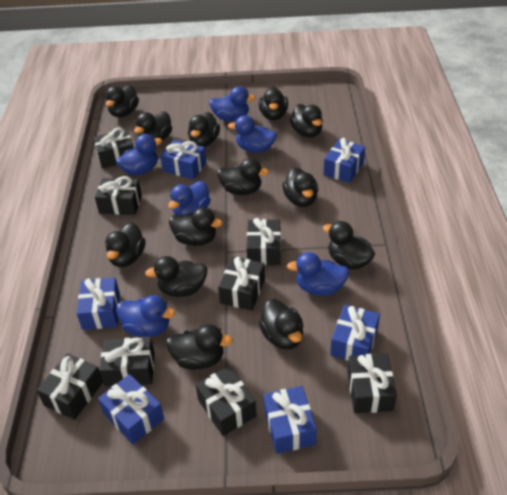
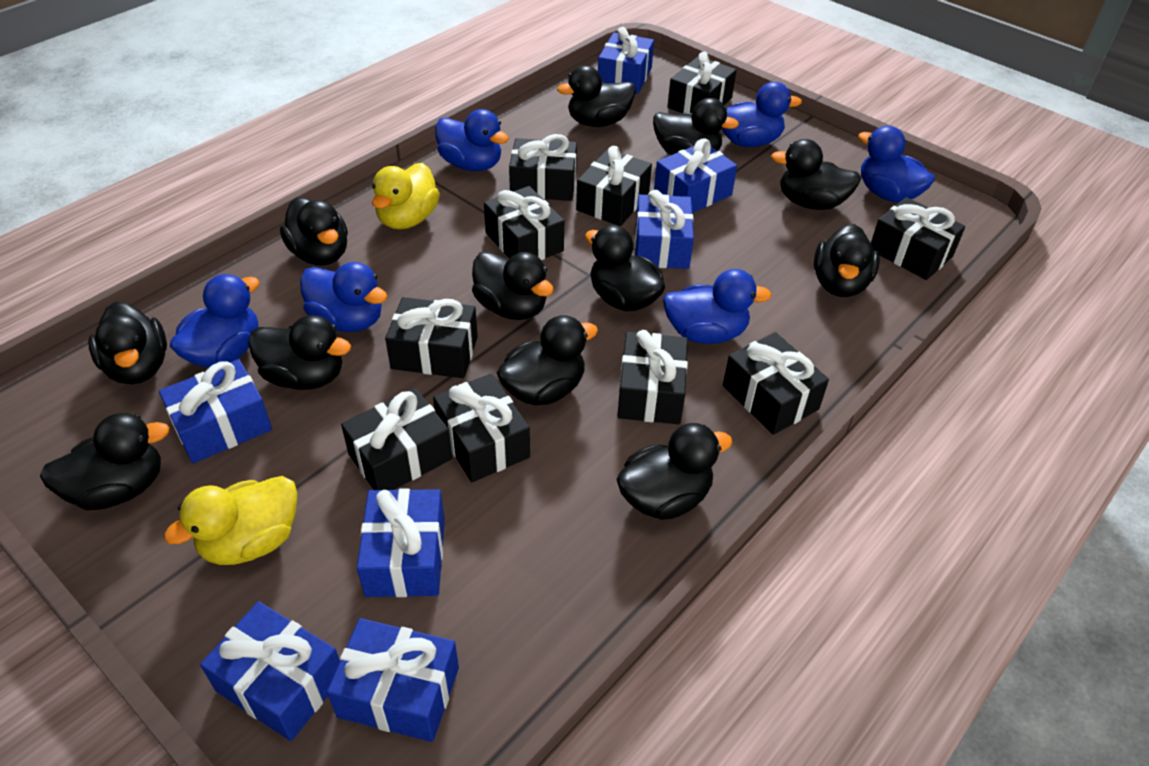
black duck: [105,85,139,117] [105,222,146,267] [134,111,172,141] [145,256,208,297] [166,324,233,370] [169,207,223,246] [188,112,220,147] [217,158,269,195] [259,87,288,120] [259,299,304,350] [282,167,318,207] [290,104,323,137] [323,221,375,270] = 13 -> [40,413,170,510] [88,302,167,384] [248,315,351,390] [280,197,348,266] [472,251,554,320] [497,315,598,406] [557,65,636,127] [585,225,665,311] [616,423,732,520] [653,98,739,155] [771,139,861,210] [814,224,879,297] = 12
black gift: [37,353,103,420] [93,128,134,168] [95,176,142,215] [99,337,155,386] [196,366,257,436] [218,257,265,310] [247,218,281,265] [347,354,397,413] = 8 -> [341,388,452,490] [385,297,478,378] [433,373,530,482] [484,186,564,260] [509,134,577,201] [576,146,652,226] [617,330,688,424] [667,51,737,113] [723,332,829,435] [871,197,965,280] = 10
blue gift: [77,278,120,330] [98,374,164,444] [160,140,207,180] [263,386,317,454] [323,138,365,183] [330,305,380,361] = 6 -> [159,359,272,463] [200,601,340,741] [327,618,459,742] [357,488,445,597] [598,27,654,94] [635,190,694,269] [654,138,737,213] = 7
yellow duck: none = 0 -> [164,476,297,565] [372,163,440,230] = 2

